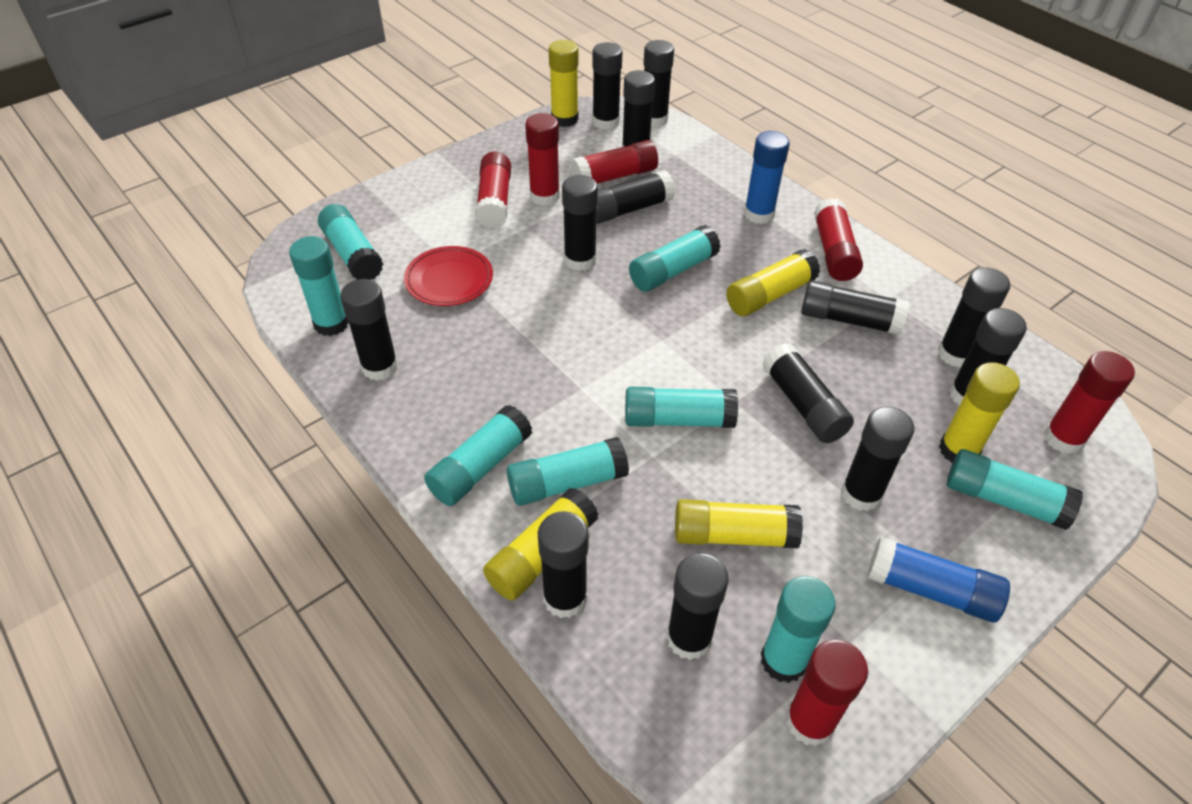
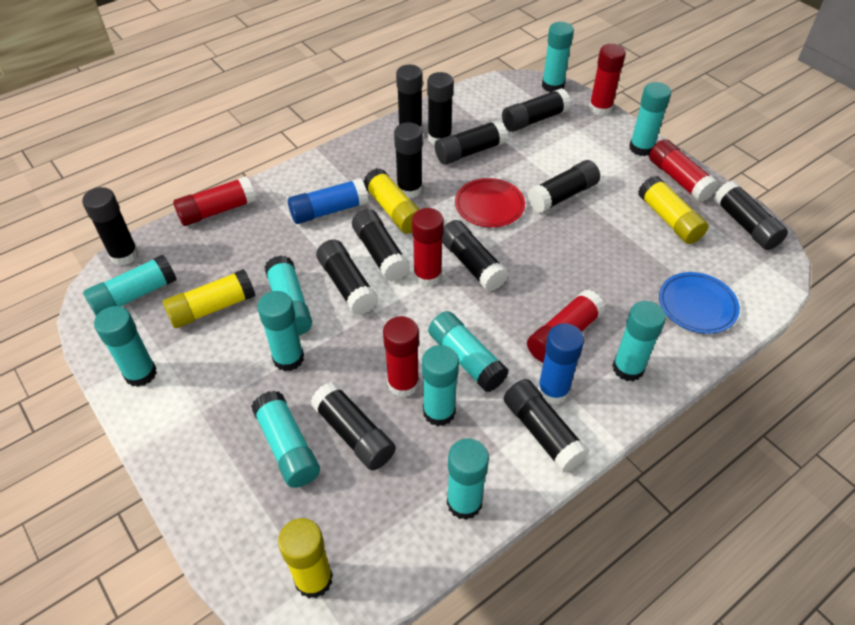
blue plate: none = 0 -> [659,272,740,334] = 1
turquoise glue stick: [289,236,349,336] [318,204,383,280] [424,405,532,506] [507,437,629,506] [625,387,738,428] [629,225,721,292] [761,576,835,683] [947,449,1083,530] = 8 -> [83,255,177,316] [94,306,157,387] [251,390,320,488] [257,291,304,371] [265,255,312,335] [422,345,459,426] [428,311,509,392] [447,438,489,520] [542,22,574,93] [612,301,666,381] [629,82,671,156] = 11
yellow glue stick: [483,488,599,601] [549,40,579,127] [675,499,803,548] [726,249,820,316] [939,362,1020,463] = 5 -> [163,269,255,328] [278,518,333,598] [363,168,420,234] [638,176,708,244] = 4

